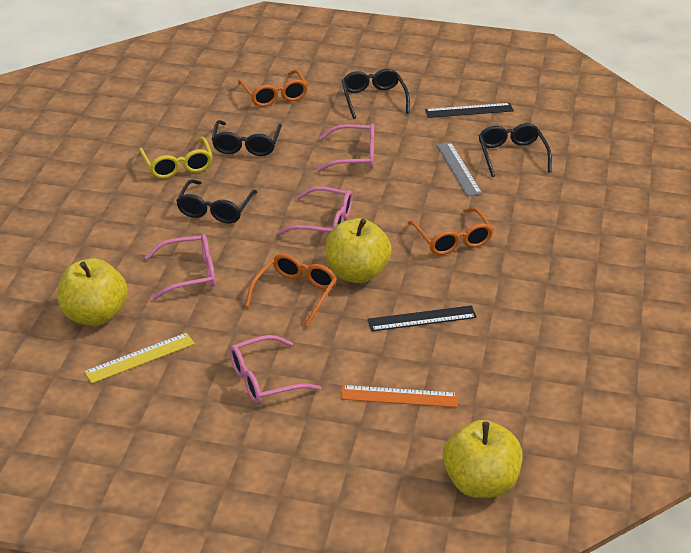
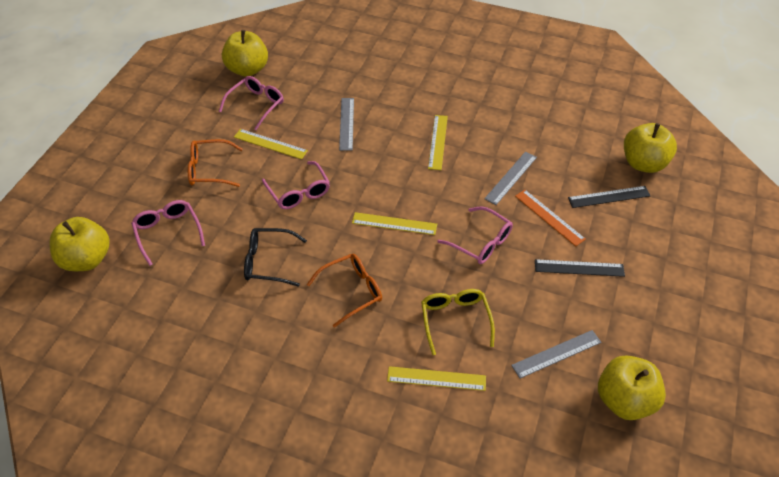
black glasses: [176,179,258,224] [212,120,282,156] [342,69,410,119] [478,123,552,177] = 4 -> [244,228,307,287] = 1
grey ruler: [437,142,482,196] = 1 -> [339,98,354,151] [484,151,537,205] [511,330,601,378] = 3
orange glasses: [238,70,308,107] [245,254,337,327] [408,207,494,255] = 3 -> [188,139,243,187] [307,254,382,328] = 2
yellow apple: [58,258,128,326] [325,218,392,283] [443,420,523,498] = 3 -> [49,217,110,271] [222,30,268,77] [598,356,666,420] [624,123,677,173] = 4
yellow ruler: [84,333,195,383] = 1 -> [234,129,308,159] [352,212,437,235] [387,366,486,391] [428,115,448,170] = 4

